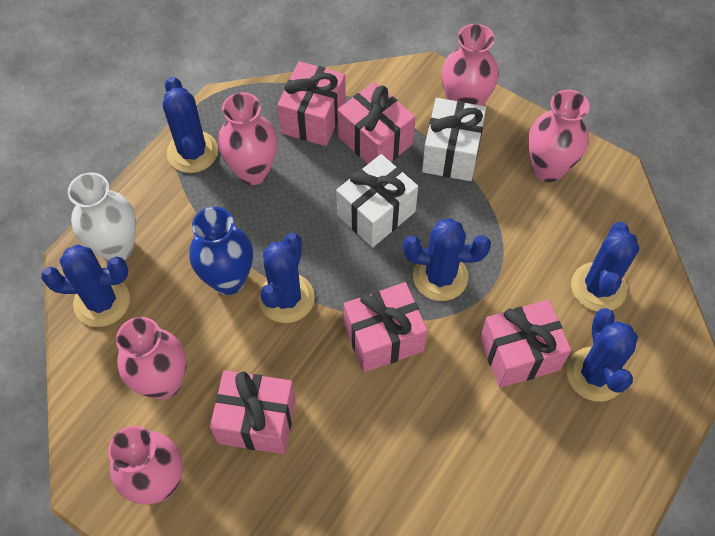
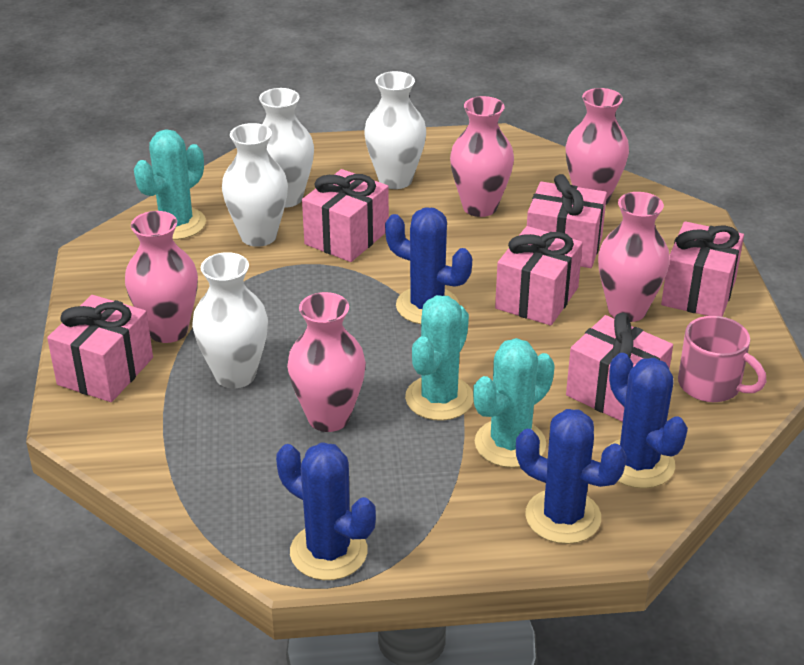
blue cactus: [41,244,130,327] [163,77,218,173] [258,233,315,323] [403,218,491,301] [567,308,638,402] [571,222,639,311] = 6 -> [276,442,376,580] [385,207,472,324] [516,409,627,544] [608,353,688,489] = 4
blue vase: [189,207,253,295] = 1 -> none = 0
pink gift: [210,370,296,454] [277,61,346,146] [337,82,415,164] [344,282,428,372] [480,300,571,388] = 5 -> [47,295,153,402] [302,169,389,262] [495,226,583,326] [527,174,607,268] [566,313,673,422] [661,221,744,317] = 6
pink mug: none = 0 -> [678,316,767,402] = 1
turquoise cactus: none = 0 -> [134,129,206,240] [405,295,474,421] [473,338,555,468] = 3
white gift: [336,154,418,247] [422,98,486,181] = 2 -> none = 0
white vase: [68,172,136,261] = 1 -> [192,252,268,388] [222,123,288,247] [259,88,314,208] [364,71,426,189] = 4

